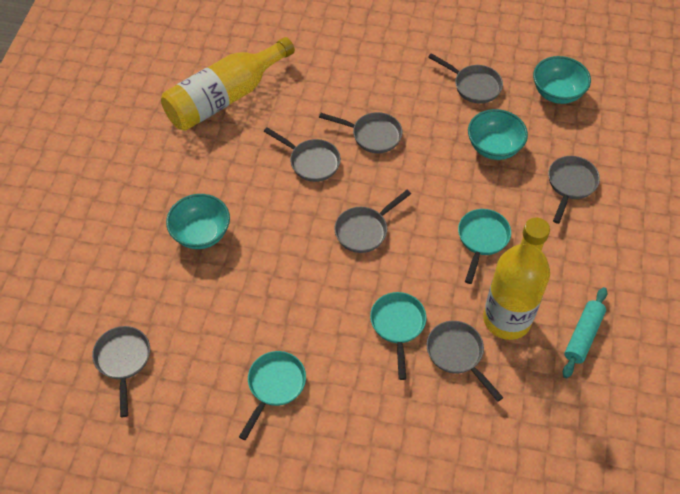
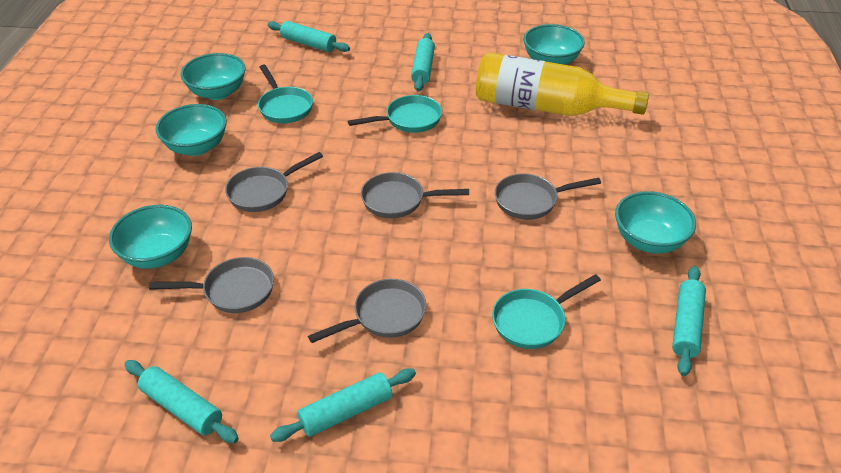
grey pan: [92,326,150,417] [264,127,341,182] [319,112,403,153] [334,190,411,253] [427,321,503,402] [428,53,503,104] [548,156,600,224] = 7 -> [149,257,274,313] [225,152,323,212] [308,279,427,343] [361,172,469,218] [495,174,601,220] = 5
turquoise bowl: [166,194,230,249] [468,109,528,160] [533,56,591,104] = 3 -> [109,205,192,269] [155,104,227,156] [180,53,246,100] [523,24,585,65] [615,191,696,254] = 5
turquoise rolling pin: [563,287,607,378] = 1 -> [125,360,239,443] [268,21,350,52] [270,368,416,442] [411,33,435,91] [672,266,706,376] = 5
yellow bottle: [161,37,295,131] [483,218,550,340] = 2 -> [476,52,649,116] = 1

